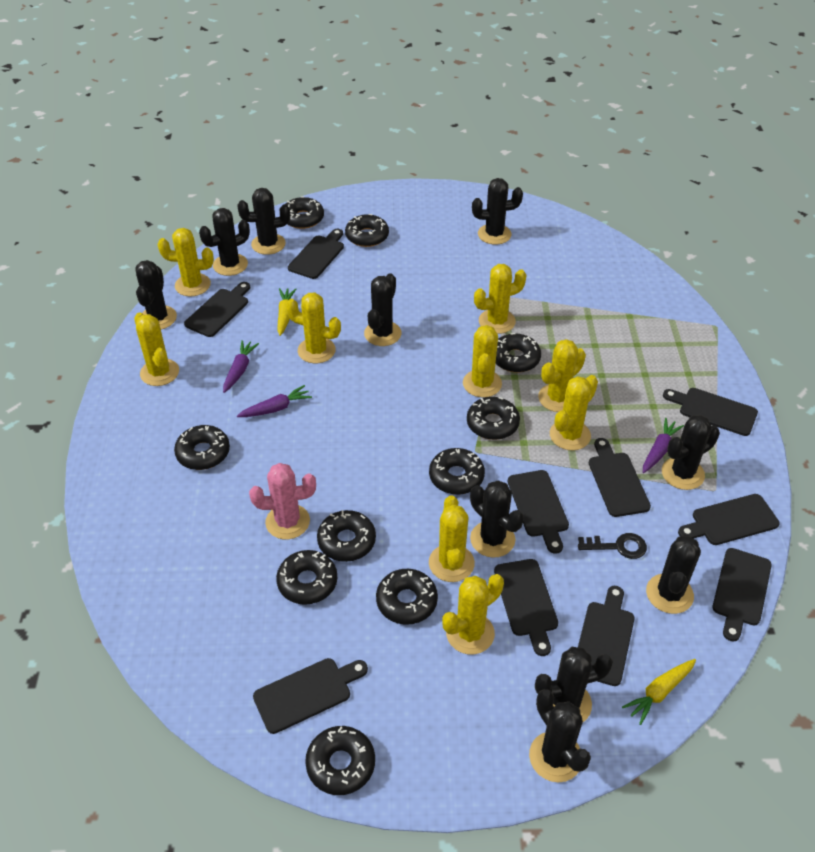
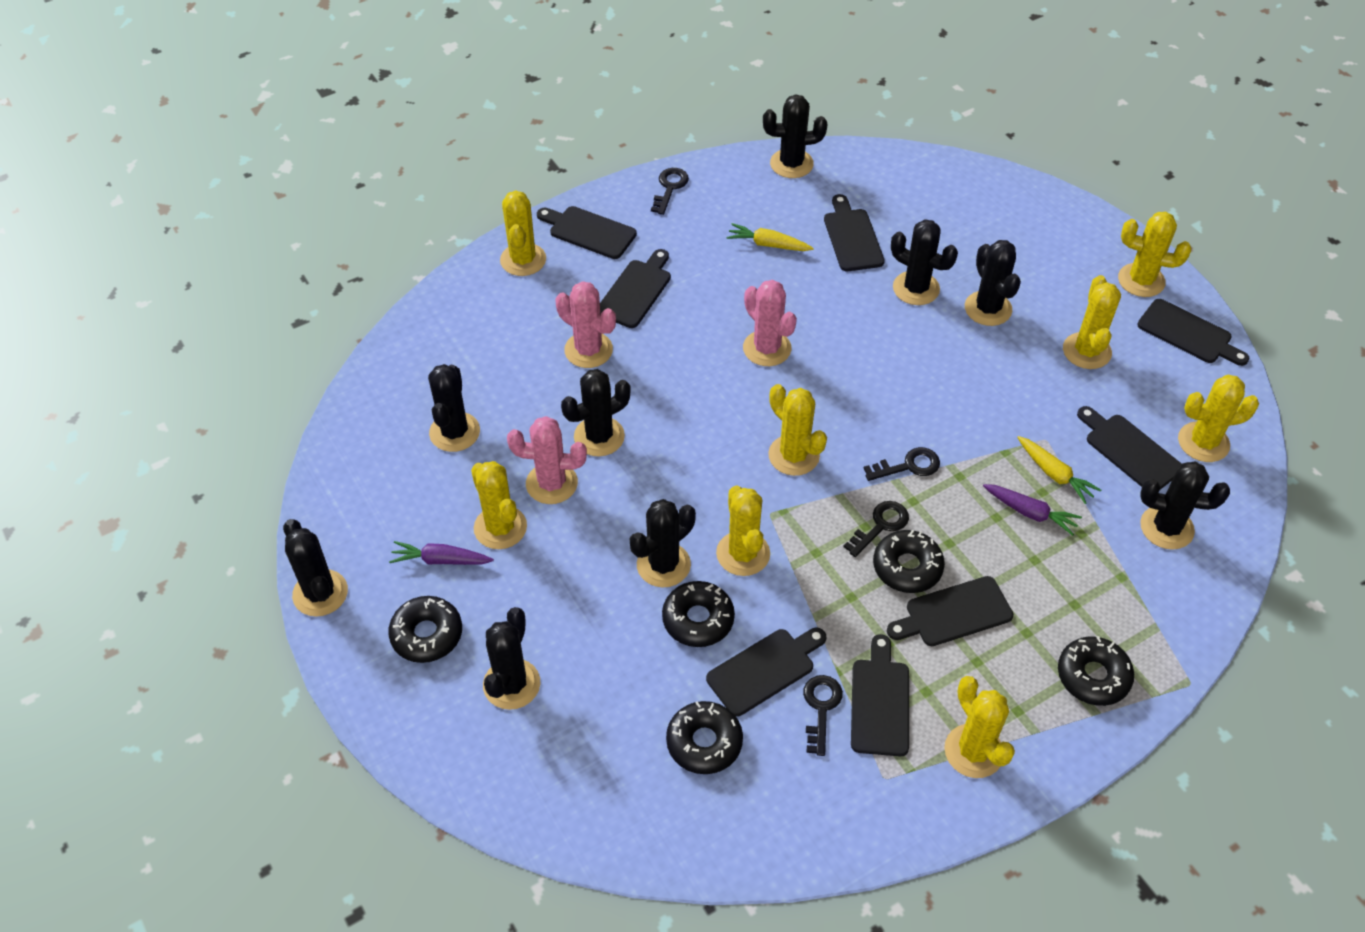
black cactus: [135,260,177,329] [199,208,250,276] [237,188,290,255] [364,273,401,346] [470,480,524,558] [472,178,523,245] [529,689,591,782] [535,647,613,722] [646,534,701,614] [662,415,720,490] = 10 -> [283,519,348,617] [428,364,480,452] [483,607,540,710] [561,369,631,457] [629,499,696,588] [763,94,828,178] [891,219,958,305] [965,240,1021,326] [1140,461,1230,550] = 9
black cutting board: [184,282,250,337] [253,658,368,734] [288,229,344,279] [494,559,558,656] [508,470,569,554] [578,586,635,686] [589,438,651,517] [663,388,758,436] [678,494,780,545] [712,548,772,642] = 10 -> [537,206,637,259] [600,249,671,328] [706,628,826,716] [824,194,885,271] [851,634,909,756] [887,576,1013,646] [1077,406,1181,490] [1137,299,1249,366] = 8
black donut: [174,425,230,470] [276,550,337,605] [286,197,324,229] [305,726,375,795] [317,510,376,562] [345,214,389,247] [376,569,438,625] [429,448,485,495] [467,397,520,440] [496,333,541,373] = 10 -> [388,596,462,663] [662,581,735,647] [666,701,743,774] [873,530,945,593] [1058,636,1134,706] = 5
black key: [578,533,647,559] = 1 -> [651,168,689,215] [803,675,843,756] [843,501,909,557] [863,447,940,481] = 4
pink cactus: [249,463,316,539] = 1 -> [507,416,587,504] [555,281,616,368] [743,280,797,366] = 3
purple carrot: [223,340,259,393] [237,385,312,417] [643,418,684,473] = 3 -> [389,541,494,565] [983,484,1082,536] = 2
yellow cactus: [134,312,179,386] [157,228,214,297] [286,292,341,364] [429,495,475,582] [442,574,504,655] [463,325,502,397] [474,264,526,334] [538,339,586,412] [550,375,598,450] = 9 -> [471,461,527,549] [500,191,546,276] [716,486,770,576] [768,384,827,476] [944,676,1015,778] [1063,275,1121,369] [1118,212,1192,297] [1178,375,1259,462] = 8

